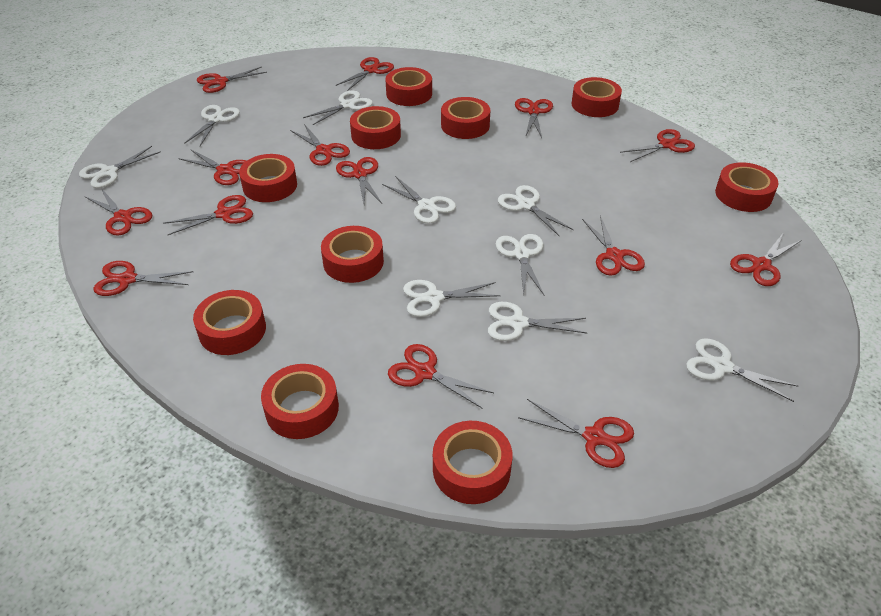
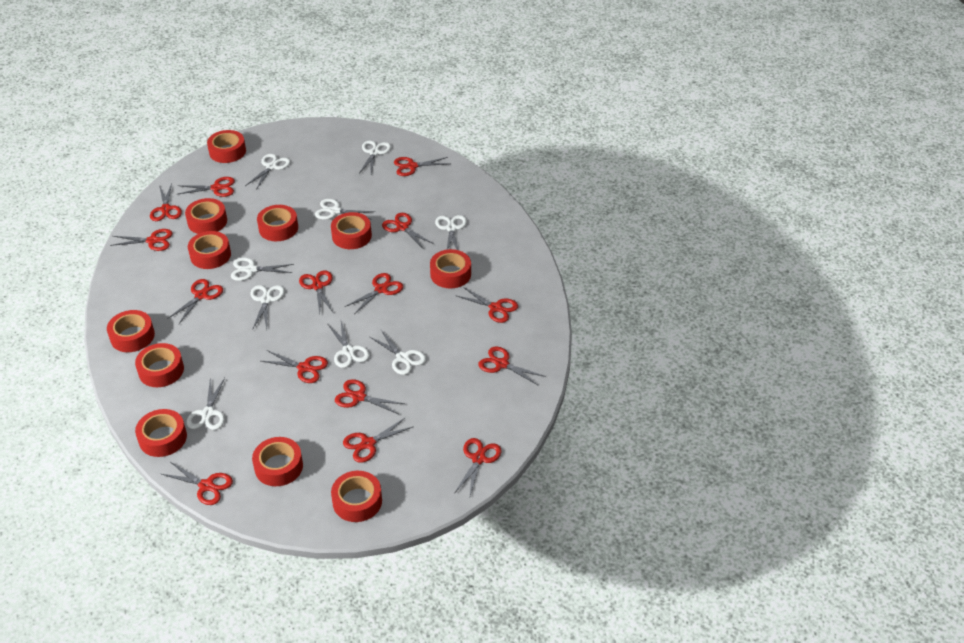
red scissors: [84,188,152,235] [93,261,193,296] [163,195,253,235] [178,149,246,185] [197,67,267,93] [290,124,350,166] [336,57,394,90] [336,157,382,204] [388,344,494,409] [515,98,553,138] [518,399,634,468] [582,216,645,276] [620,129,695,162] [730,232,802,286] = 14 -> [110,229,172,251] [150,183,182,221] [161,462,233,505] [167,279,223,324] [177,177,235,197] [261,350,328,383] [299,270,333,315] [335,379,405,414] [343,417,414,463] [345,273,403,313] [382,213,434,248] [394,157,449,176] [455,287,518,323] [455,438,501,496] [478,346,546,385] = 15
red tape: [193,290,266,355] [239,154,297,202] [261,364,339,439] [321,226,384,283] [350,106,401,149] [385,67,432,106] [433,421,512,504] [441,97,490,139] [572,77,622,117] [715,162,779,212] = 10 -> [107,310,155,352] [135,343,184,387] [135,409,187,457] [185,198,227,234] [188,231,231,269] [207,130,246,163] [252,437,303,486] [257,205,298,241] [331,212,372,249] [331,471,382,522] [430,249,471,288] = 11

